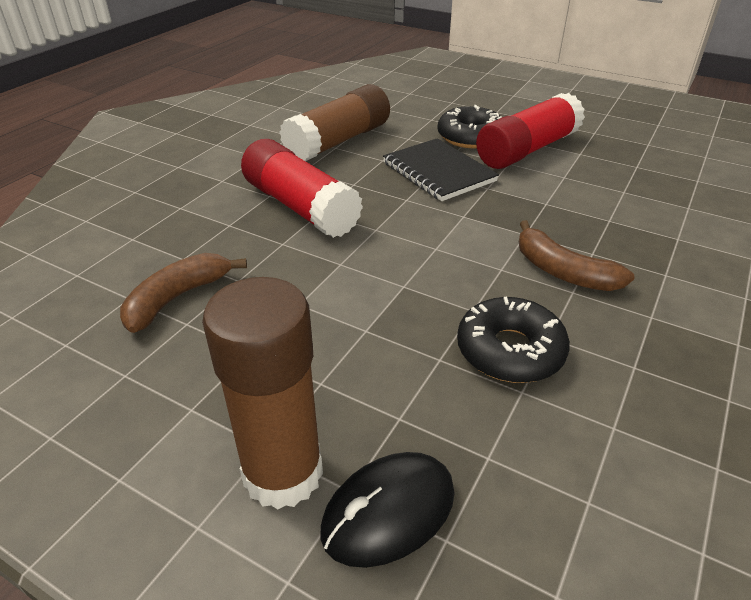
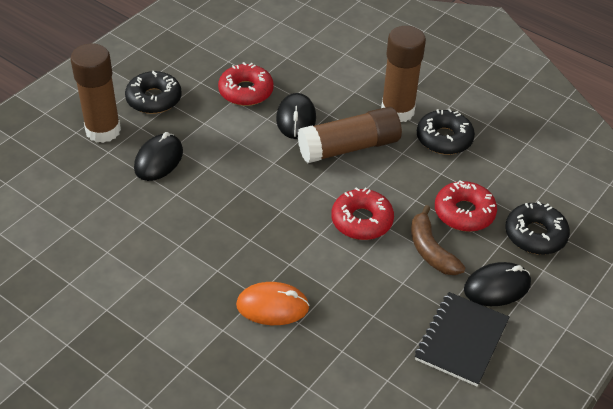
black donut: [437,105,502,148] [457,297,570,383] = 2 -> [125,71,182,114] [417,108,475,155] [505,201,570,255] = 3
black mouse: [321,452,455,568] = 1 -> [134,132,183,181] [276,93,316,139] [464,262,531,306] = 3
brown banana: [120,253,247,333] [519,220,635,291] = 2 -> [411,205,466,275] = 1
brown glue stick: [202,277,323,509] [279,84,390,161] = 2 -> [70,44,121,143] [298,107,402,163] [381,26,426,122] = 3
orange mouse: none = 0 -> [236,282,310,325] = 1
red donut: none = 0 -> [218,62,274,106] [331,187,394,240] [435,180,497,232] = 3
red glue stick: [241,139,363,238] [476,93,585,169] = 2 -> none = 0

